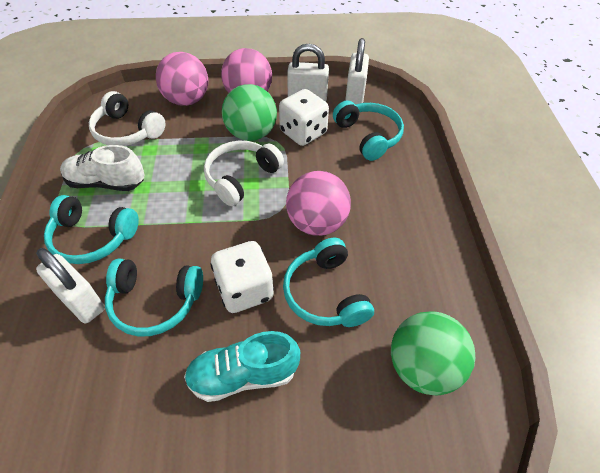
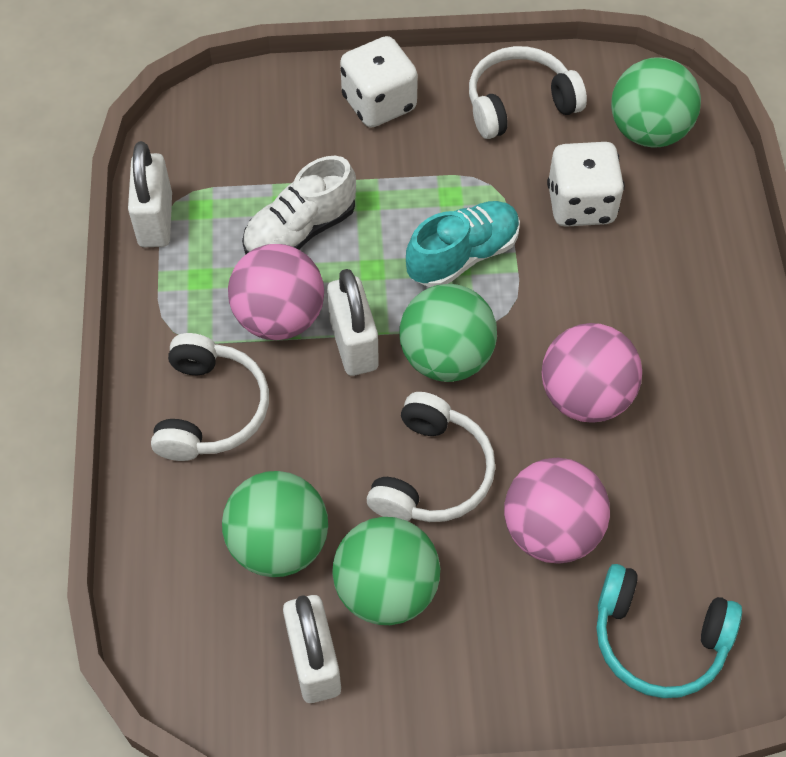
green ball: [222,84,277,141] [391,311,475,395] = 2 -> [222,471,328,577] [332,517,440,625] [399,284,497,382] [611,57,701,147] = 4
turquoise headphones: [44,195,139,264] [105,258,203,336] [283,238,374,327] [333,101,404,161] = 4 -> [596,564,742,698] = 1
white headphones: [89,91,166,146] [204,141,284,206] = 2 -> [151,333,269,461] [367,392,495,522] [469,46,587,139] = 3

